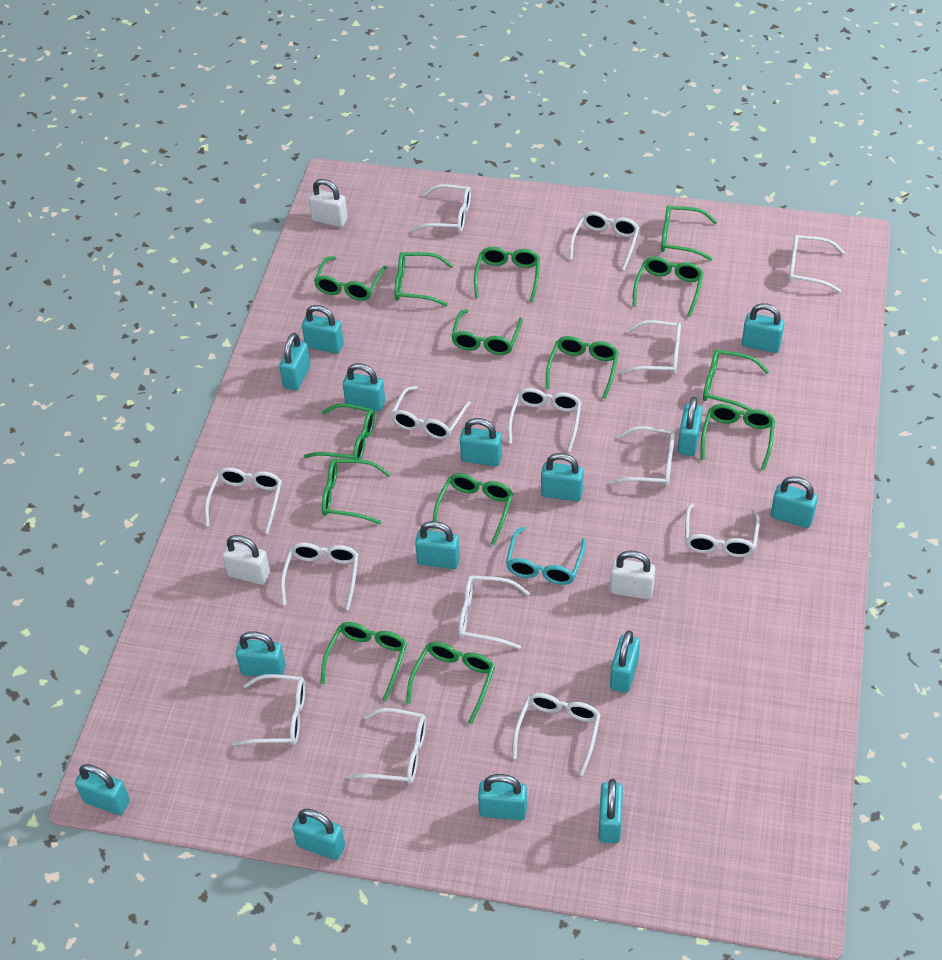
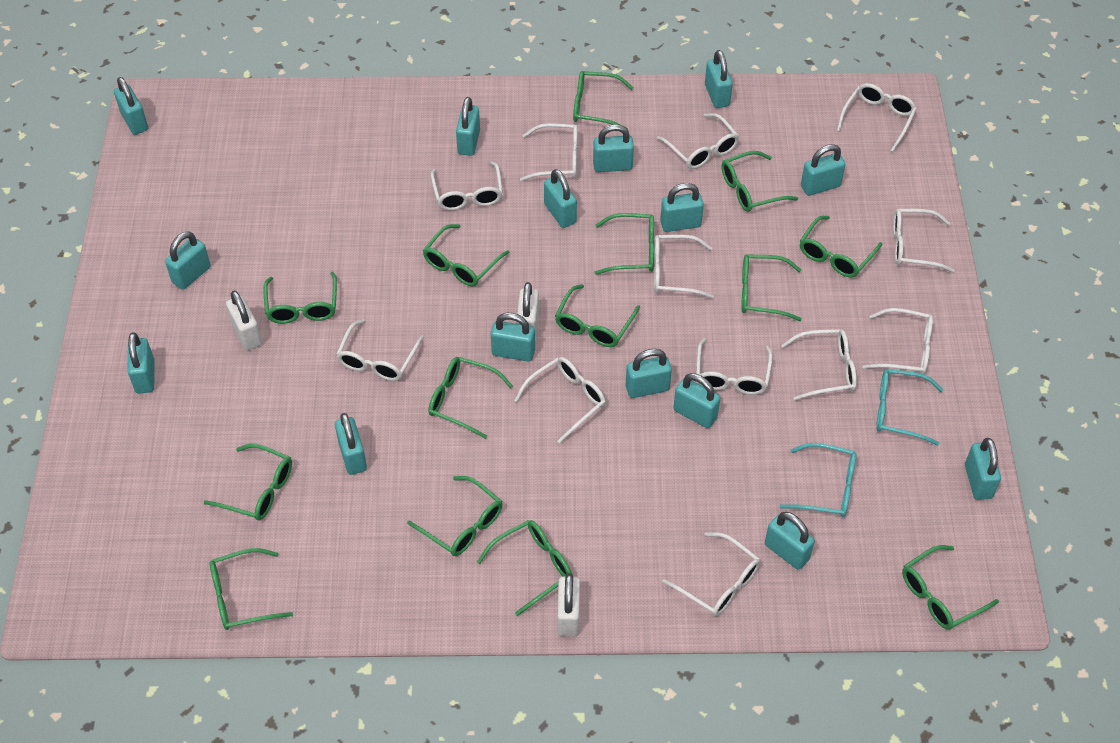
turquoise glasses: [506,527,586,585] = 1 -> [779,443,856,517] [876,369,943,446] = 2
white glasses: [205,467,282,534] [232,674,305,746] [281,543,359,610] [348,708,426,784] [391,386,471,439] [411,184,471,232] [458,575,530,649] [508,388,581,452] [512,693,601,776] [569,212,639,270] [610,426,675,486] [620,320,681,375] [685,503,760,557] [788,235,845,293] = 14 -> [336,319,424,381] [431,161,503,211] [514,357,606,443] [520,123,578,181] [654,235,714,299] [657,113,739,169] [662,532,760,616] [696,338,773,395] [781,329,857,401] [837,83,917,152] [862,308,933,374] [893,209,955,273] = 12

